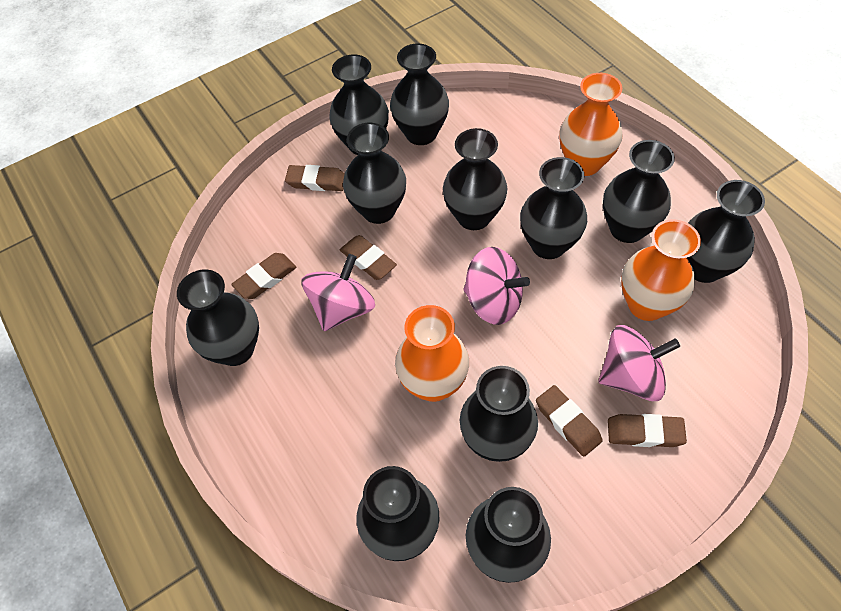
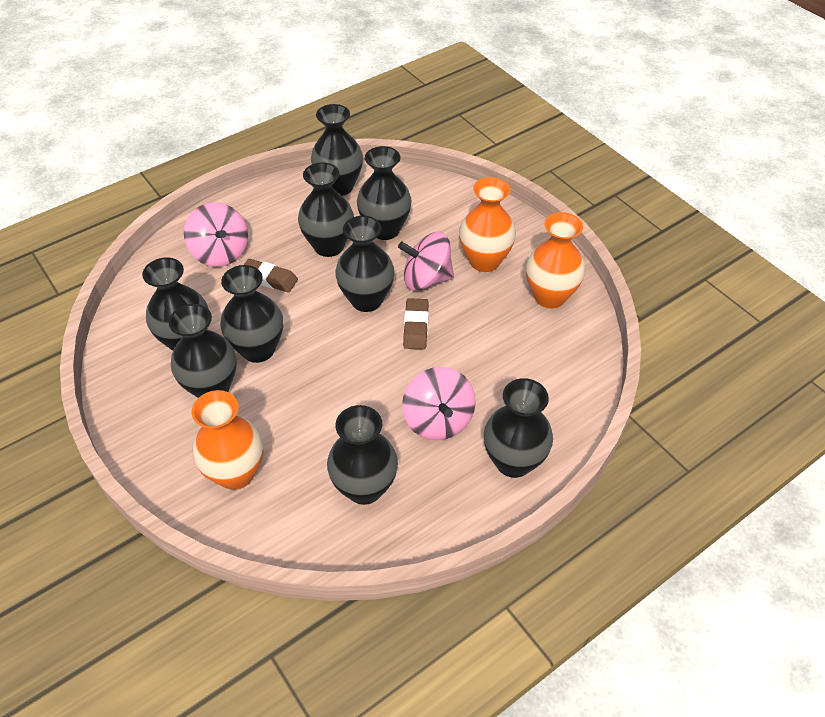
black vase: [177,270,259,366] [329,54,389,155] [343,123,406,224] [357,466,440,561] [390,44,449,145] [443,128,507,230] [460,366,538,462] [466,487,551,583] [520,157,587,259] [603,140,675,243] [687,180,765,283] = 11 -> [142,258,208,351] [169,304,237,398] [221,265,283,363] [298,162,354,257] [311,104,363,196] [327,405,398,505] [335,216,394,312] [357,146,412,240] [484,378,553,478] = 9
brown eraser: [231,253,296,299] [285,165,345,191] [340,235,397,280] [536,385,603,457] [608,414,687,447] = 5 -> [244,259,298,293] [403,298,429,349] = 2

